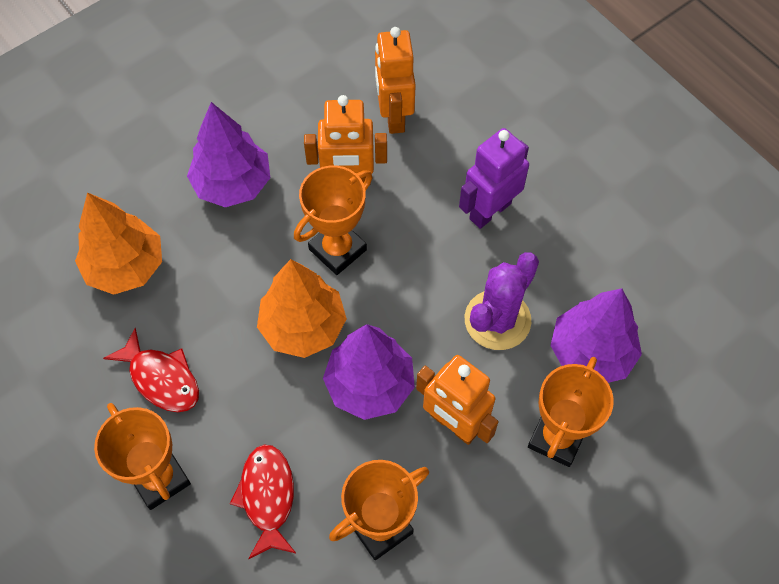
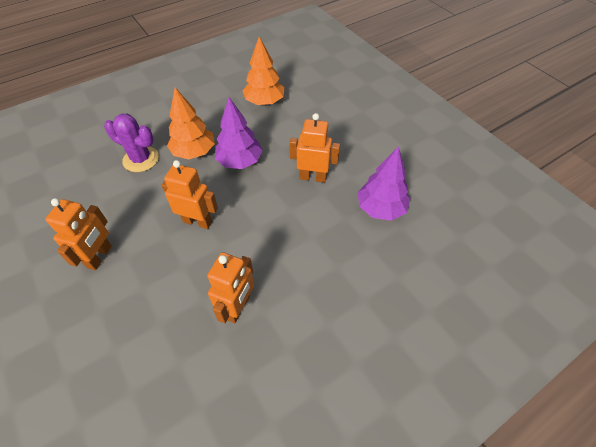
orange robot: [304,95,387,184] [375,27,416,134] [416,355,499,445] = 3 -> [45,198,112,270] [162,160,218,229] [207,252,254,323] [290,113,340,183] = 4
orange trophy: [94,403,191,510] [294,165,372,275] [329,460,429,560] [528,357,614,467] = 4 -> none = 0
purple robot: [459,128,529,229] = 1 -> none = 0
purple tree: [187,102,270,207] [323,324,415,420] [550,288,642,383] = 3 -> [215,97,263,169] [358,147,410,221] = 2
red fish: [103,328,199,412] [230,444,296,560] = 2 -> none = 0

